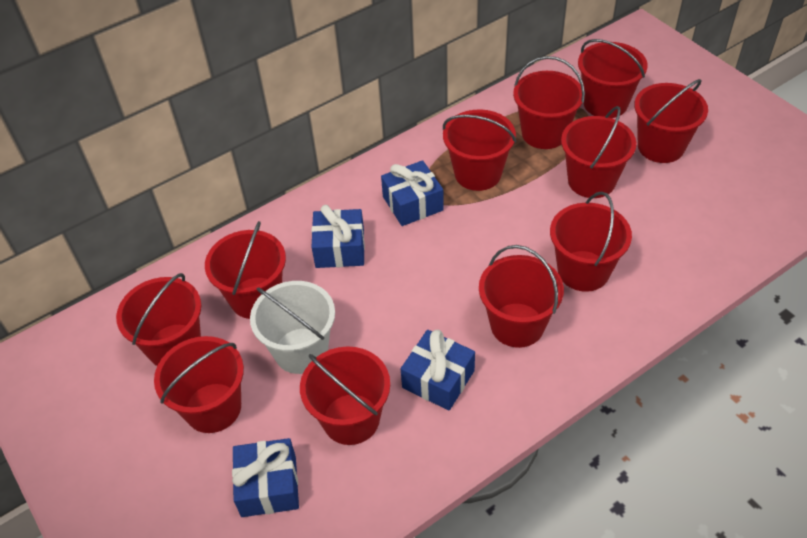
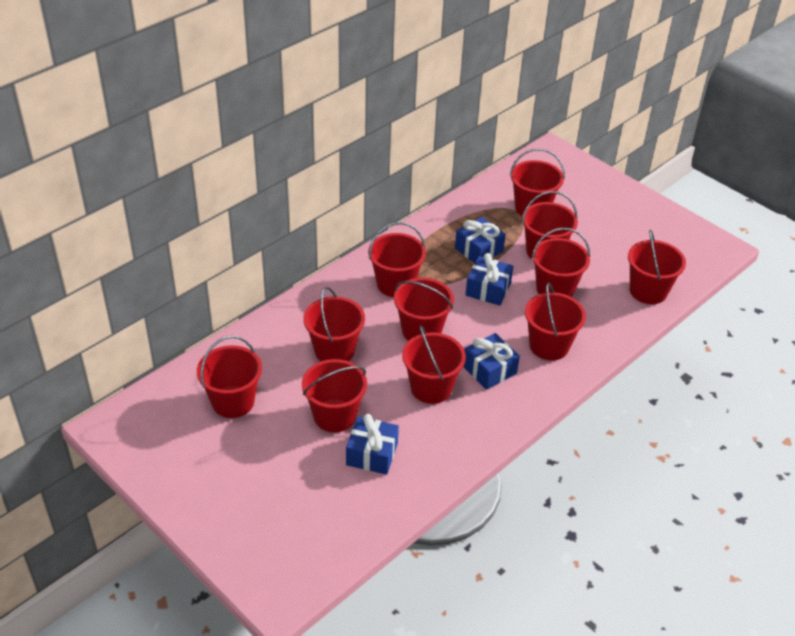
white bucket: [250,281,335,374] = 1 -> none = 0

